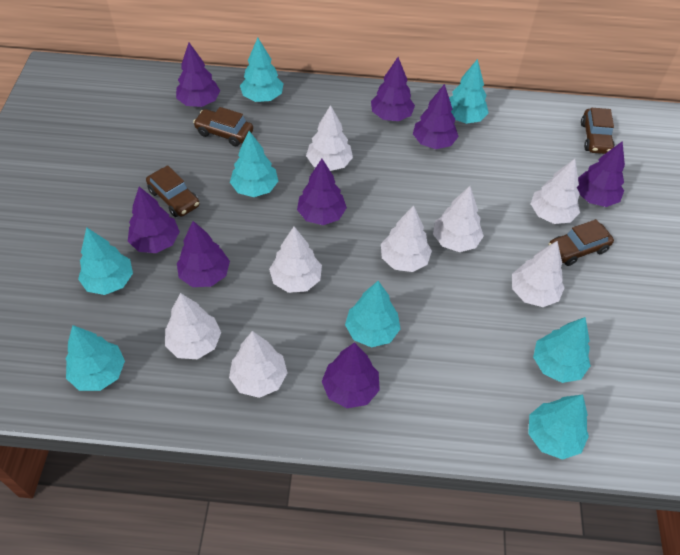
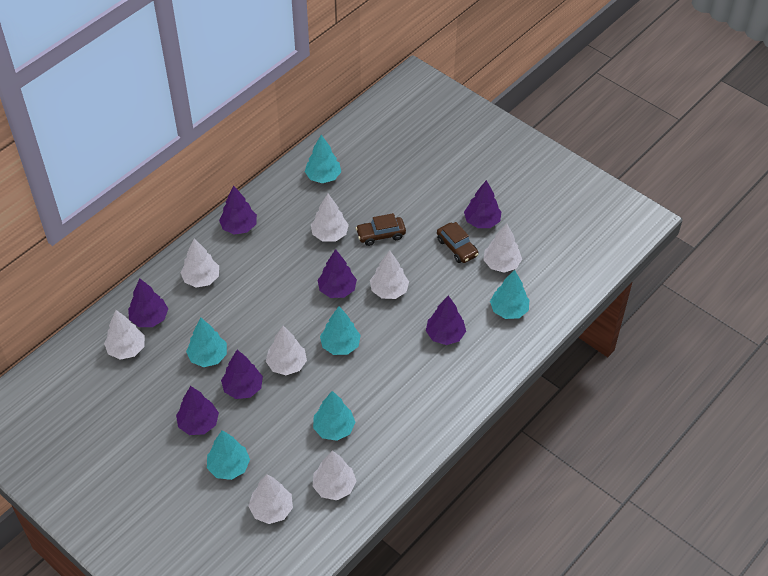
brown car: [146,165,200,217] [193,107,253,146] [549,219,614,266] [581,108,615,154] = 4 -> [356,213,406,246] [437,222,479,263] = 2
purple tree: [128,187,180,253] [176,43,220,107] [177,221,230,287] [297,159,347,225] [322,342,380,408] [371,57,415,121] [413,84,458,149] [577,141,625,207] = 8 -> [128,279,168,327] [176,386,219,435] [219,186,257,235] [221,350,263,399] [318,249,357,298] [426,296,466,345] [464,180,502,228] = 7
turquoise tree: [66,325,125,391] [78,227,133,295] [230,131,278,197] [240,38,283,102] [345,281,400,347] [449,59,489,124] [528,395,589,460] [533,317,591,383] = 8 -> [186,318,227,367] [207,430,250,480] [305,135,341,183] [313,391,355,441] [320,306,361,355] [490,270,529,319] = 6

